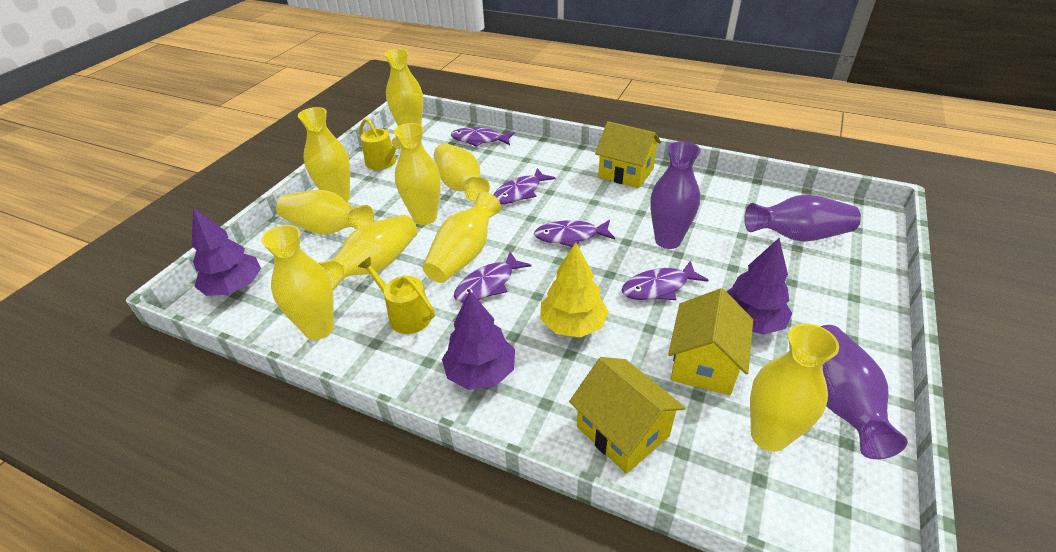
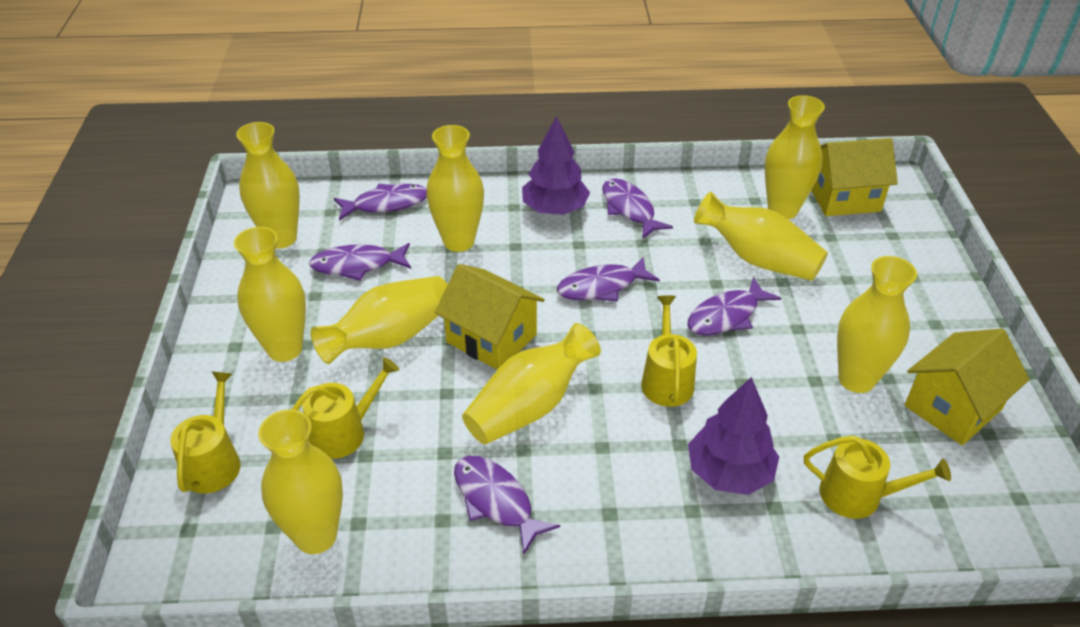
purple fish: [451,127,515,147] [454,252,531,303] [493,168,556,204] [534,220,615,247] [621,260,709,300] = 5 -> [309,243,411,281] [334,184,427,221] [454,456,560,555] [557,257,660,302] [602,178,673,239] [688,277,781,336] = 6
purple tree: [192,208,261,296] [442,290,515,390] [726,238,792,335] = 3 -> [522,116,590,215] [688,377,779,495] = 2
purple vase: [650,141,700,249] [744,195,861,242] [820,325,908,459] = 3 -> none = 0
yellow tree: [540,242,609,338] = 1 -> none = 0
yellow watering can: [358,257,435,334] [359,118,401,170] = 2 -> [170,371,241,494] [292,357,399,459] [641,295,697,407] [804,436,951,519] = 4

